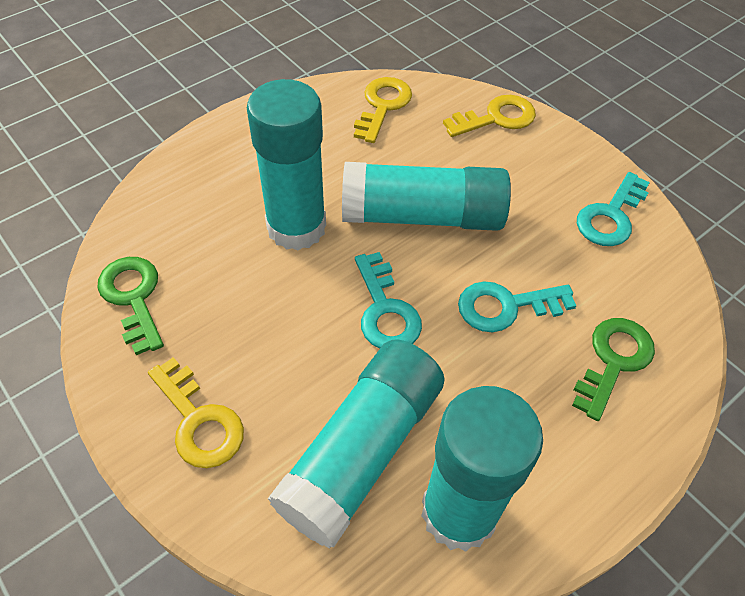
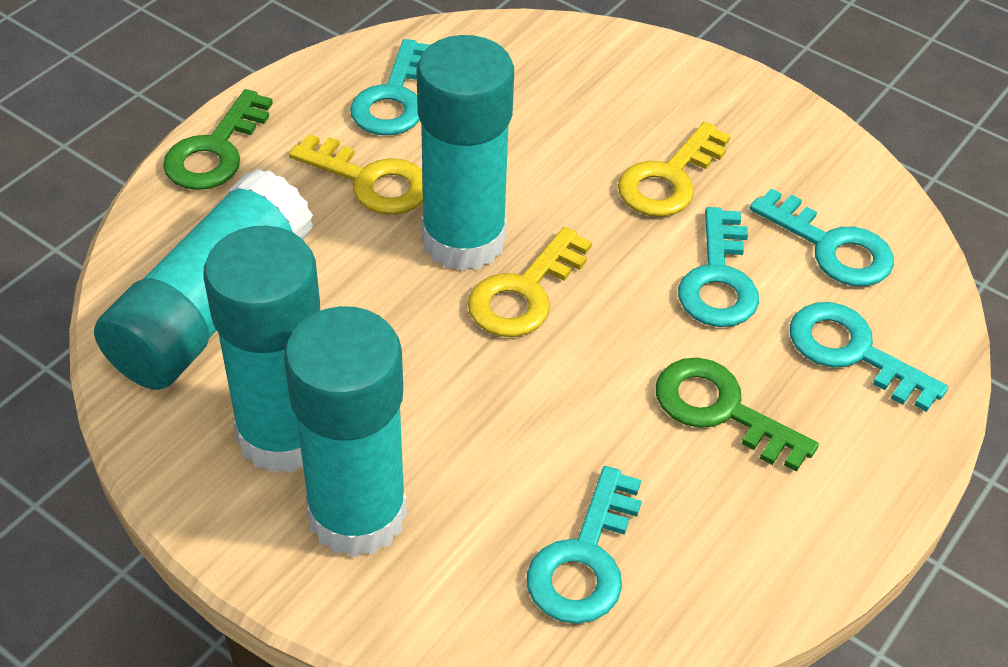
turquoise key: [355,252,422,349] [458,281,576,332] [577,172,650,246] = 3 -> [350,39,430,135] [527,466,642,624] [678,207,759,327] [750,189,894,286] [790,302,948,412] = 5

